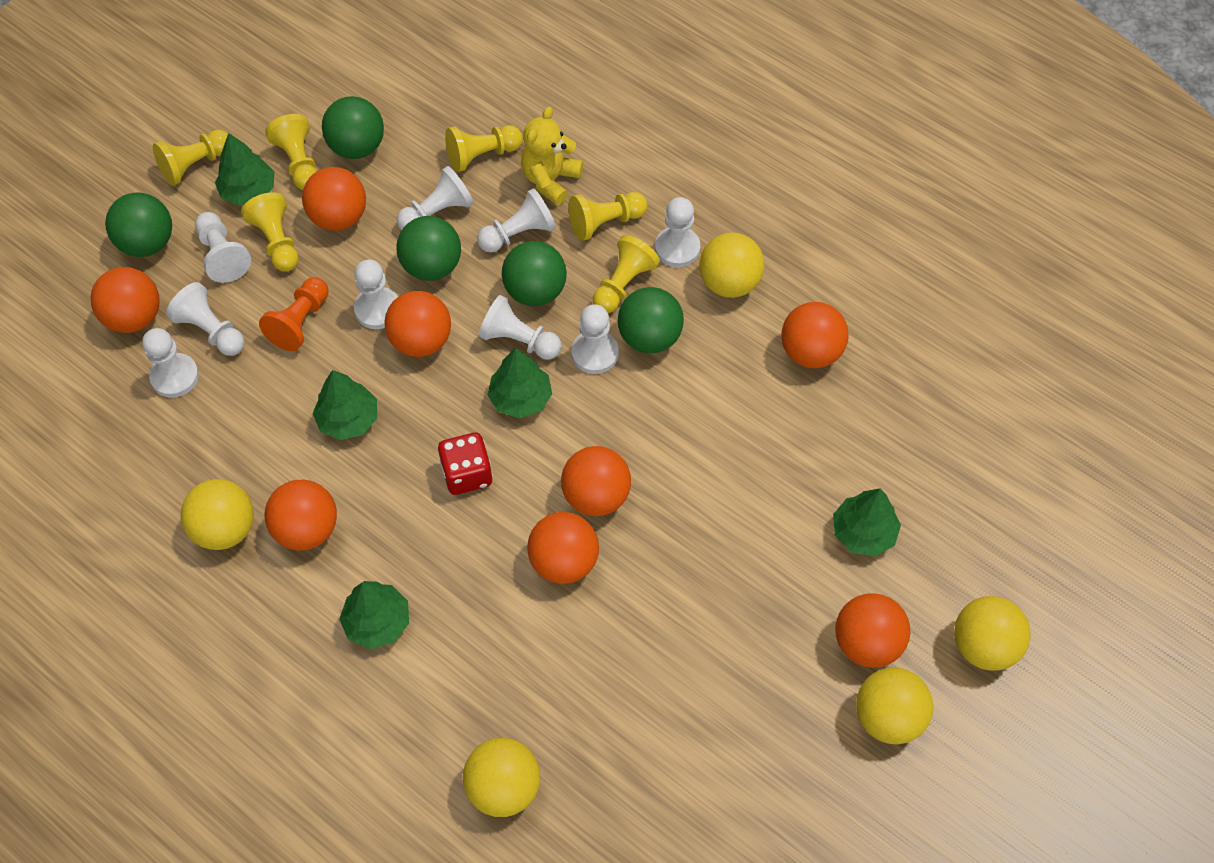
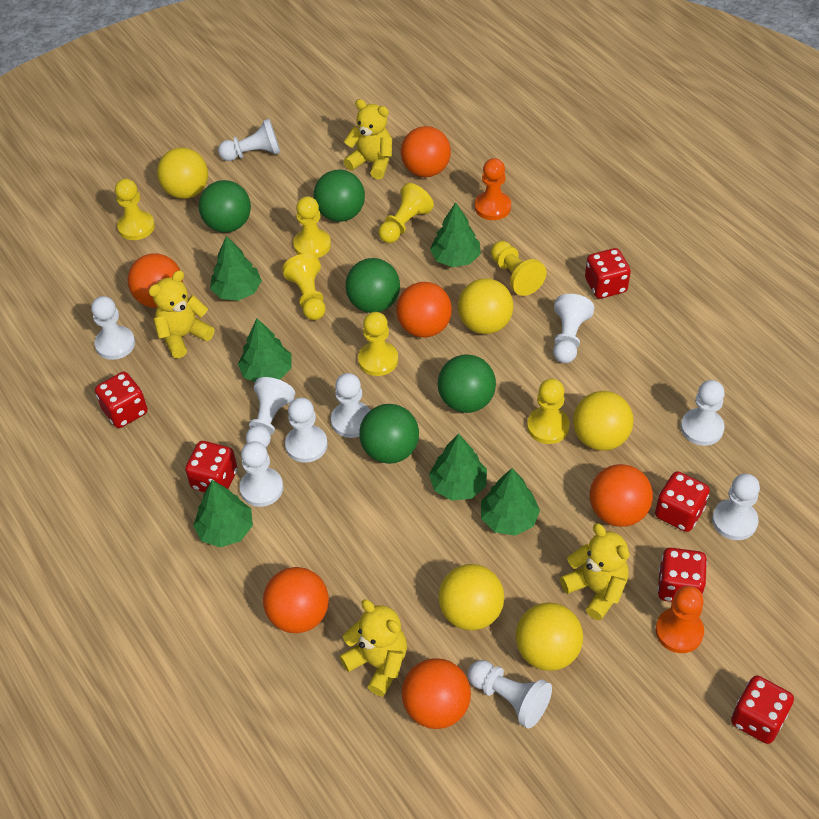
green tree: [215,133,274,205] [312,370,377,440] [339,581,409,649] [487,348,552,418] [833,488,901,557] = 5 -> [193,480,253,547] [210,236,262,301] [238,318,291,382] [429,434,487,501] [430,202,481,267] [481,468,540,536] = 6
orange ball: [91,267,160,333] [265,480,337,551] [302,167,366,231] [384,291,451,357] [527,512,599,584] [561,446,631,516] [781,302,849,368] [835,593,910,668] = 8 -> [128,253,183,308] [263,567,329,633] [396,282,452,337] [401,126,451,177] [402,658,471,729] [590,464,653,527] = 6
orange pawn: [259,277,329,351] = 1 -> [475,158,511,220] [656,586,704,653] = 2
red dice: [438,433,493,495] = 1 -> [95,372,148,428] [185,441,237,492] [585,248,631,299] [655,471,710,532] [657,548,707,602] [731,676,794,744] = 6
white pawn: [142,328,199,398] [166,282,245,356] [195,212,251,283] [354,260,398,329] [397,166,474,230] [477,188,556,253] [479,295,562,360] [572,304,619,374] [655,197,700,267] = 9 -> [91,296,135,360] [218,119,280,161] [239,441,283,507] [246,377,295,447] [285,397,328,463] [331,373,370,438] [468,660,552,729] [553,294,594,363] [681,380,725,446] [712,474,760,540] = 10
yellow pawn: [153,130,228,186] [241,192,299,271] [265,114,317,190] [445,125,523,172] [568,192,647,241] [593,235,660,313] = 6 -> [115,179,155,240] [282,254,326,320] [293,196,331,258] [358,312,398,376] [378,183,434,243] [491,241,547,296] [527,379,570,444] = 7
yellow teddy bear: [521,107,583,205] = 1 -> [148,270,214,358] [339,600,407,696] [343,99,392,179] [560,523,629,621] = 4

